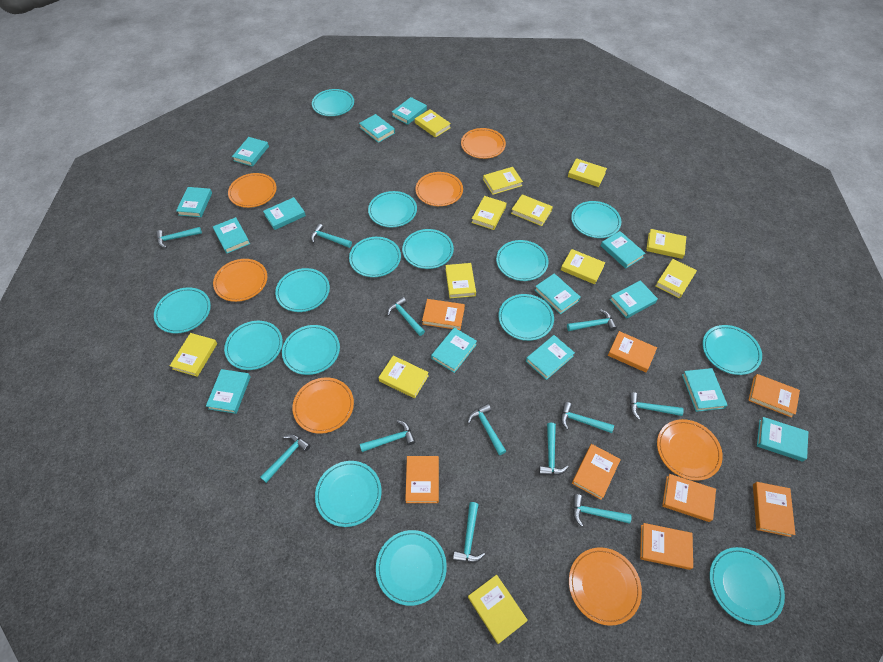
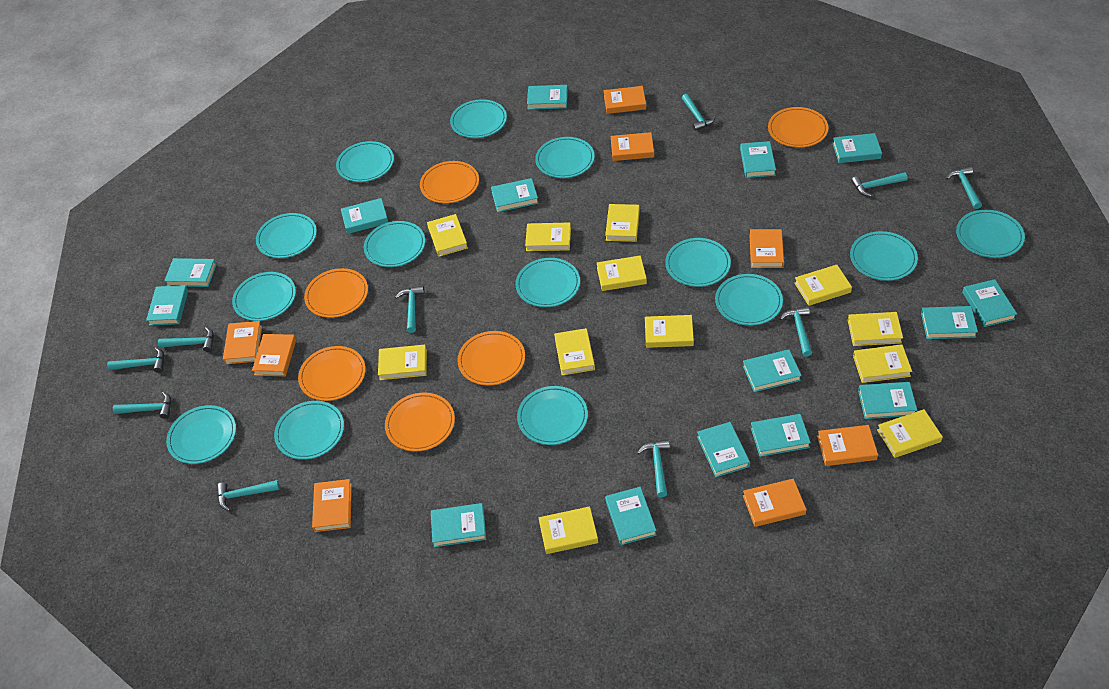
orange plate: [213,259,267,302] [228,173,277,208] [292,377,354,434] [416,172,463,206] [461,128,506,159] [569,547,642,626] [657,419,723,481] = 7 -> [298,346,366,401] [304,268,368,318] [385,392,455,452] [420,161,479,203] [457,331,525,386] [768,107,828,148] = 6
turquoise book: [176,187,212,217] [206,369,251,414] [213,217,250,254] [232,137,269,167] [263,197,306,230] [359,114,395,143] [392,97,427,125] [431,327,477,373] [526,335,575,380] [535,273,581,314] [601,231,645,269] [610,280,658,318] [682,368,727,412] [757,417,808,462] = 14 -> [146,285,188,326] [164,258,217,287] [341,198,388,234] [431,503,486,547] [491,178,539,212] [527,85,568,110] [605,487,656,545] [697,422,750,477] [740,141,776,178] [743,349,802,392] [751,414,811,457] [833,133,882,163] [858,382,917,419] [921,306,978,339] [962,279,1017,327] = 15
turquoise hammer: [156,227,202,248] [260,434,311,483] [310,223,352,248] [360,420,415,452] [387,297,425,336] [453,502,485,563] [467,404,506,455] [539,423,569,475] [561,402,614,433] [567,309,617,331] [573,494,632,527] [629,392,684,419] = 12 -> [107,347,164,373] [113,392,171,419] [158,327,214,352] [217,480,280,511] [395,286,424,333] [637,440,670,497] [682,94,716,131] [780,306,812,357] [851,172,907,197] [946,166,982,209] = 10
turquoise plate: [154,287,211,334] [224,321,283,370] [275,268,330,312] [282,325,340,375] [312,89,354,116] [315,461,382,527] [349,237,401,277] [368,191,417,227] [376,530,447,606] [402,229,454,269] [496,240,549,281] [498,294,554,341] [571,201,621,238] [702,325,762,375] [709,547,785,625] = 15 -> [166,405,236,464] [232,272,296,321] [256,213,317,258] [274,401,344,460] [336,141,394,182] [364,221,425,267] [450,99,507,138] [515,258,580,307] [517,386,588,445] [535,137,595,178] [665,238,731,287] [715,274,783,326] [850,231,918,281] [956,210,1025,258] = 14

